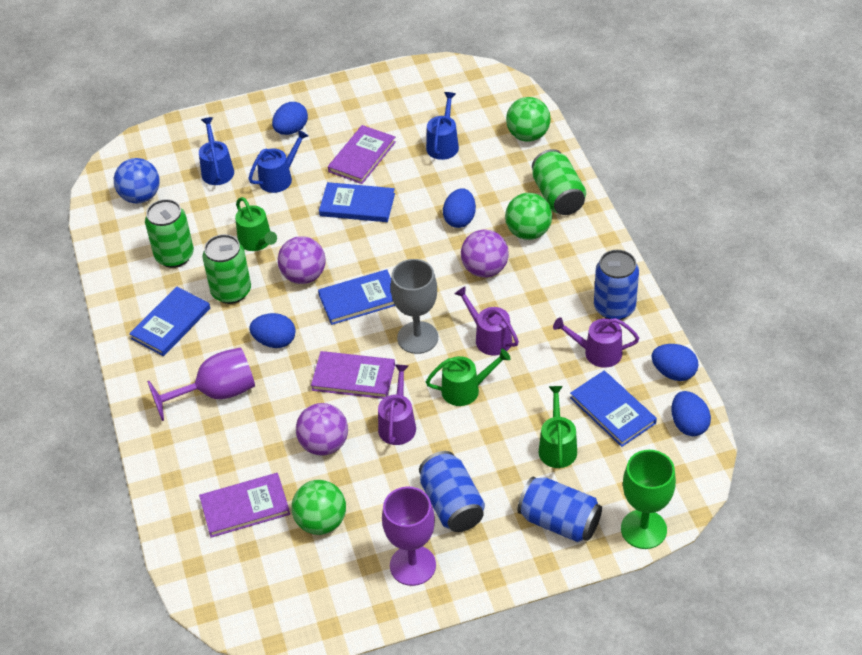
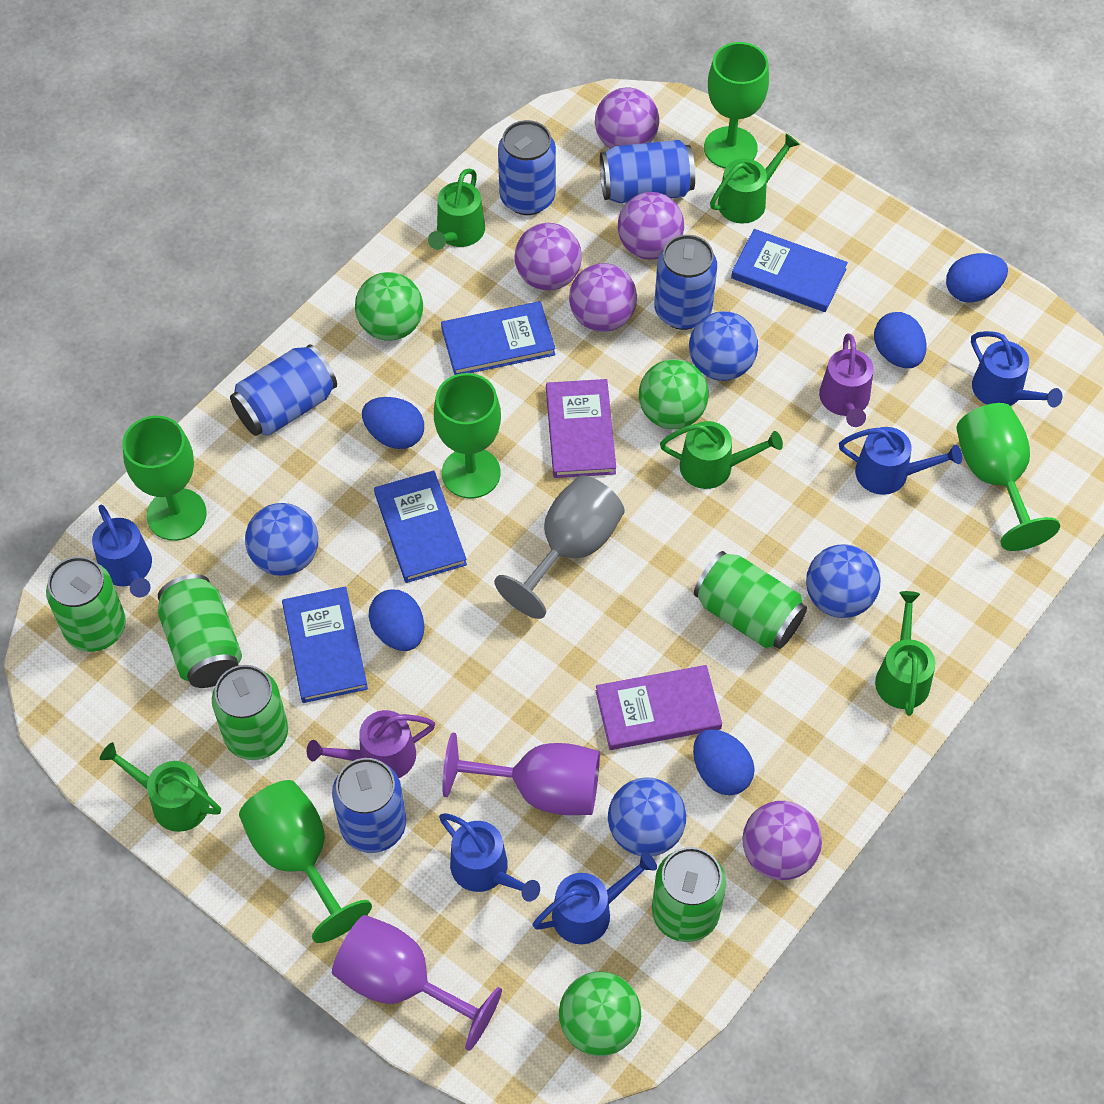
blue ball: [114,158,160,203] = 1 -> [245,503,318,576] [608,777,686,856] [689,311,758,381] [806,544,881,618] = 4
blue can: [419,451,485,532] [517,476,602,542] [594,250,639,320] = 3 -> [230,344,337,436] [332,758,406,853] [498,120,556,215] [600,140,695,203] [654,235,717,330] = 5
blue watering can: [199,117,234,185] [248,130,308,193] [426,92,459,160] = 3 -> [92,505,152,597] [439,813,540,902] [533,852,657,944] [839,427,962,495] [971,331,1062,408] = 5
green can: [145,199,194,268] [202,234,251,304] [532,149,586,215] = 3 -> [46,556,126,652] [157,574,242,688] [212,665,288,760] [652,847,726,942] [694,551,807,649] = 5
green goblet: [621,450,676,549] = 1 -> [122,416,207,541] [239,780,372,943] [434,373,501,499] [704,42,769,168] [956,403,1060,551] = 5
green watering can: [235,197,277,251] [426,349,511,406] [539,386,577,468] = 3 -> [100,742,221,832] [428,169,485,250] [660,421,783,489] [710,133,800,224] [875,591,935,716] = 5
purple ball: [278,236,326,284] [296,403,348,456] [461,230,509,277] = 3 -> [515,223,582,291] [569,263,637,332] [595,87,659,149] [618,192,684,260] [742,801,822,880] = 5
purple book: [199,473,290,538] [311,351,395,399] [328,125,396,184] = 3 -> [546,379,616,478] [596,665,722,750] = 2
purple watering can: [378,364,416,445] [454,286,519,355] [553,317,639,368] = 3 -> [307,710,435,778] [819,334,874,427] = 2

